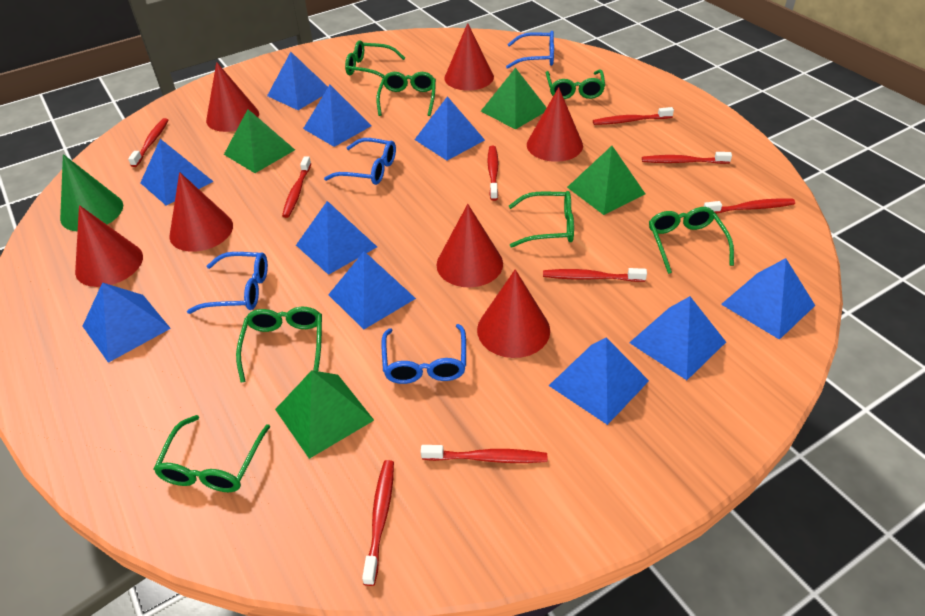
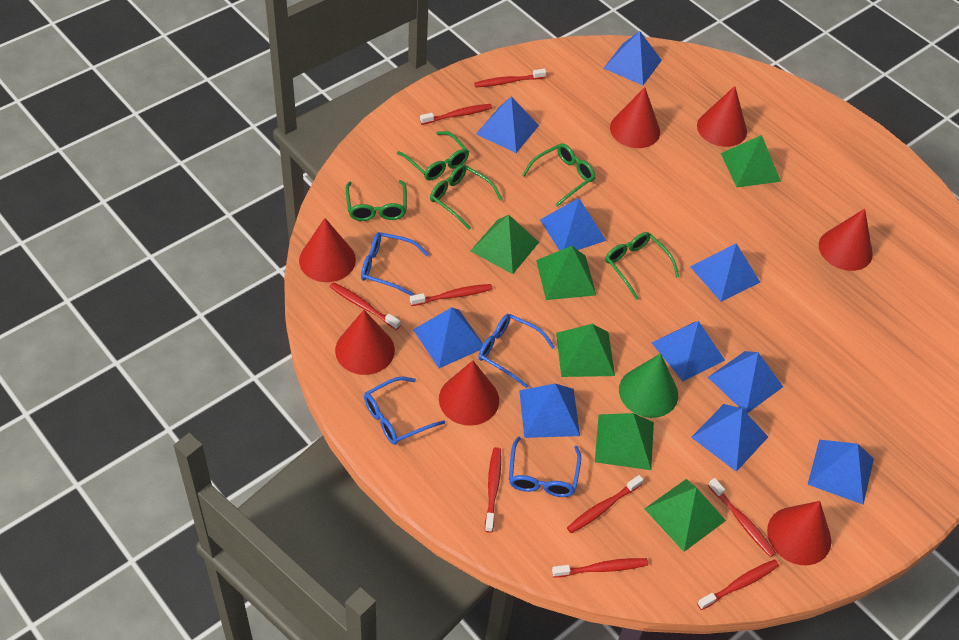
green glasses: [153,415,270,492] [236,307,322,383] [345,40,405,78] [376,72,436,116] [509,191,574,248] [546,70,605,99] [649,207,734,274] = 7 -> [345,180,407,221] [397,131,469,181] [430,164,503,230] [522,144,595,207] [605,232,679,300] = 5
green pyramid: [224,109,295,173] [275,370,374,459] [481,68,547,130] [567,146,645,215] = 4 -> [471,215,539,274] [536,246,596,300] [556,324,615,377] [595,413,654,470] [645,479,726,552] [721,135,781,187] = 6

